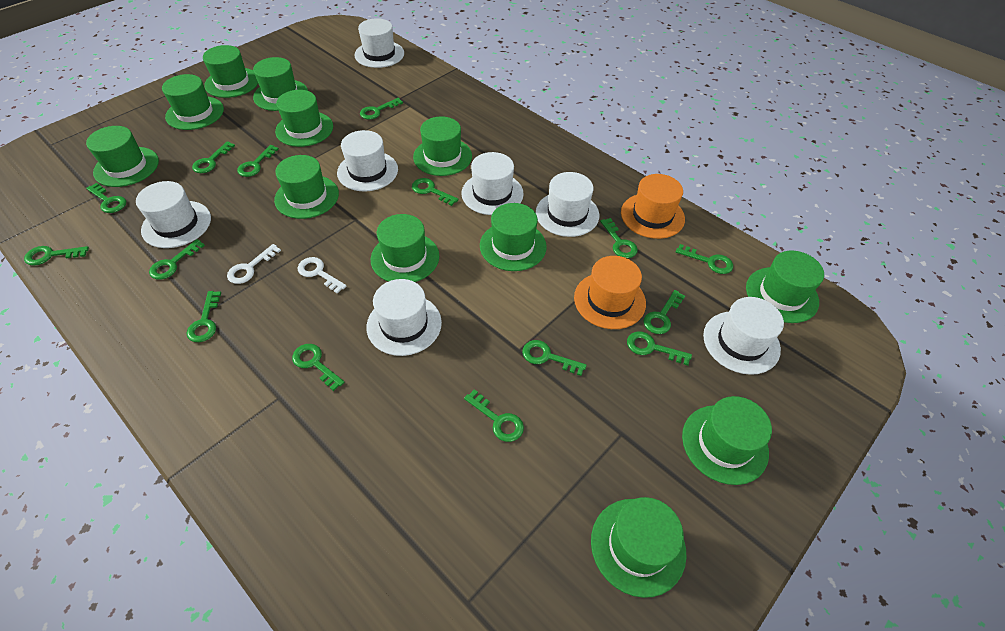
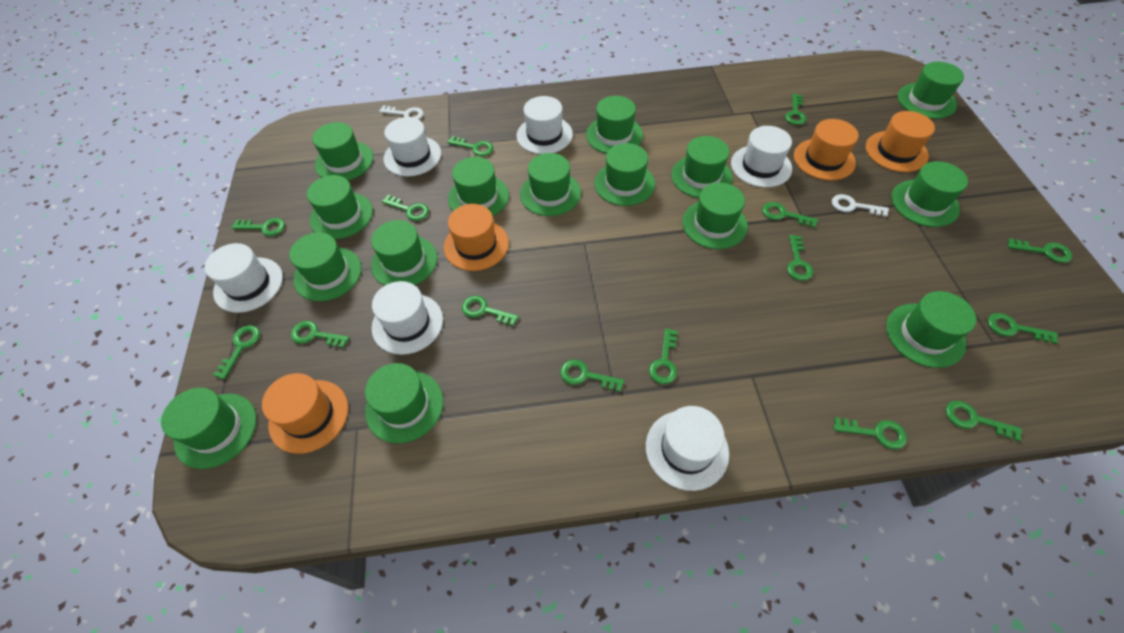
green hat: [86,126,159,187] [162,74,224,130] [203,45,258,98] [253,57,308,111] [274,155,339,219] [275,90,333,147] [371,214,439,282] [413,116,472,176] [480,203,547,271] [591,497,686,598] [682,396,772,485] [746,250,824,323] = 12 -> [161,388,256,469] [289,232,361,301] [307,175,373,239] [312,122,373,180] [365,363,443,443] [371,220,437,286] [448,157,509,216] [520,153,581,216] [586,96,643,154] [594,143,655,206] [671,136,733,198] [682,183,748,249] [886,291,976,368] [891,161,968,227] [897,62,964,119] = 15
orange hat: [574,256,646,329] [621,174,685,239] = 2 -> [262,373,348,454] [444,204,509,271] [794,119,859,180] [866,111,935,172] = 4
white hat: [136,181,211,248] [337,130,398,192] [355,18,404,68] [366,279,442,356] [461,152,524,215] [536,172,599,237] [703,297,784,375] = 7 -> [205,243,283,313] [372,281,443,355] [384,117,441,177] [517,96,573,154] [646,406,729,491] [731,126,792,188] = 6

